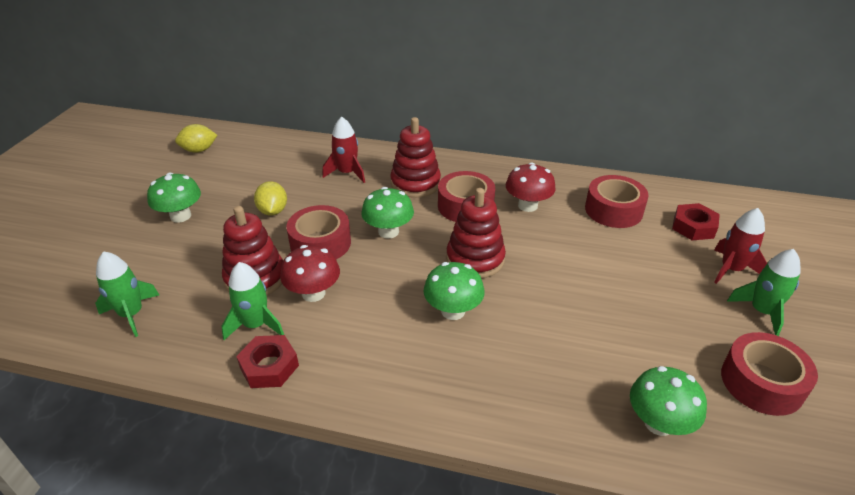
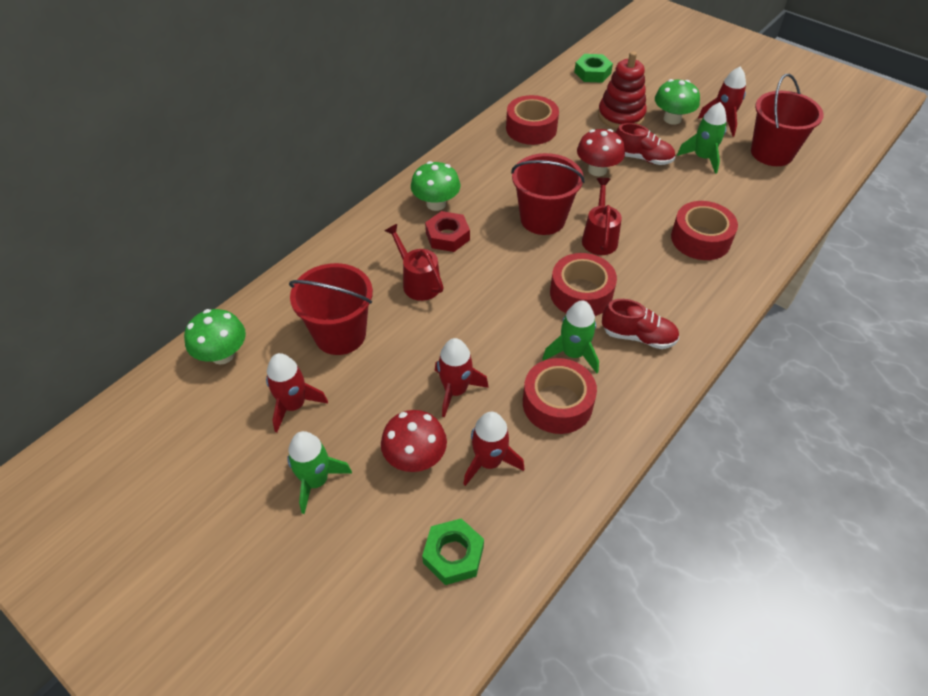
green mushroom: [147,173,201,223] [361,187,414,239] [424,262,485,320] [630,366,707,436] = 4 -> [184,309,246,365] [411,161,460,211] [655,79,700,125] = 3
green nut: none = 0 -> [422,518,484,585] [574,54,613,83] = 2
red bucket: none = 0 -> [289,263,373,355] [511,153,585,235] [751,74,824,166] = 3
red nut: [236,335,299,388] [672,203,720,240] = 2 -> [425,211,470,252] = 1
red rocket: [322,117,365,183] [714,208,767,284] = 2 -> [266,353,328,432] [435,338,489,417] [464,412,525,486] [698,67,746,137] = 4
red shoe: none = 0 -> [602,299,679,349] [615,123,675,165] = 2
red stacking toy: [222,206,283,295] [390,117,441,198] [446,188,506,278] = 3 -> [598,51,647,129] = 1
red watering can: none = 0 -> [384,224,444,301] [582,178,622,255] = 2
yellow lemon: [175,124,217,153] [254,181,287,215] = 2 -> none = 0

